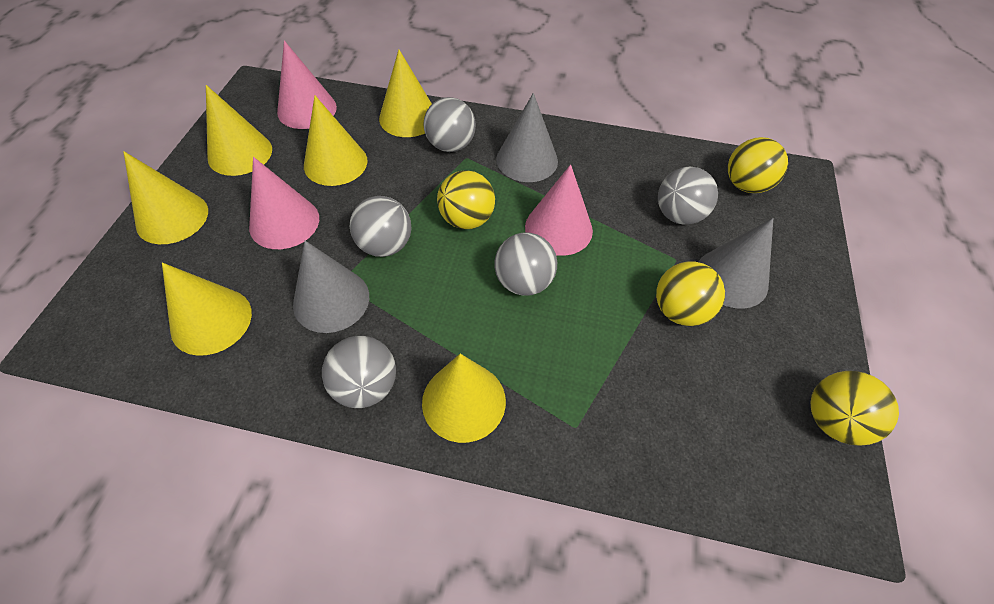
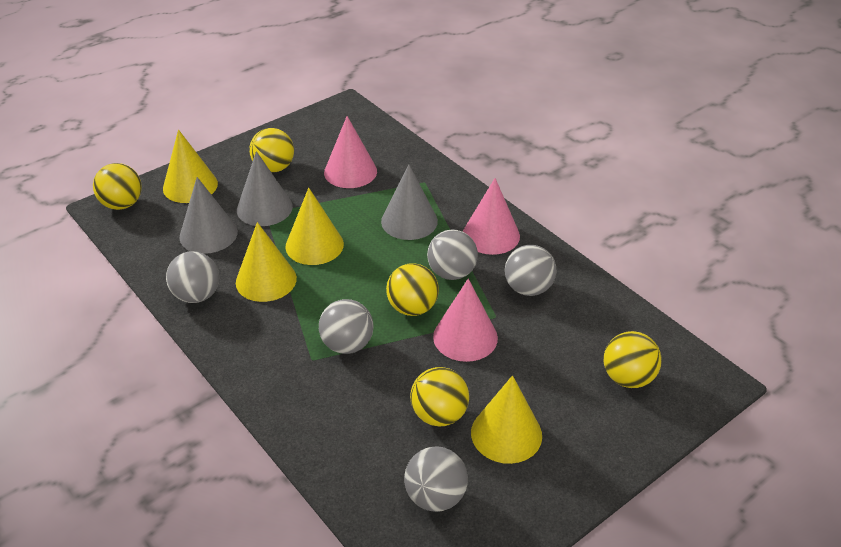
yellow ball: [437,170,495,229] [656,262,725,326] [728,137,788,193] [811,371,899,446] = 4 -> [93,163,142,210] [249,128,294,173] [386,263,439,316] [410,367,469,426] [604,331,662,388] = 5
yellow cone: [123,151,208,244] [162,263,252,356] [206,85,272,176] [304,95,368,186] [379,49,432,137] [422,354,506,443] = 6 -> [163,130,218,203] [236,222,297,302] [285,188,344,265] [471,375,542,464] = 4

